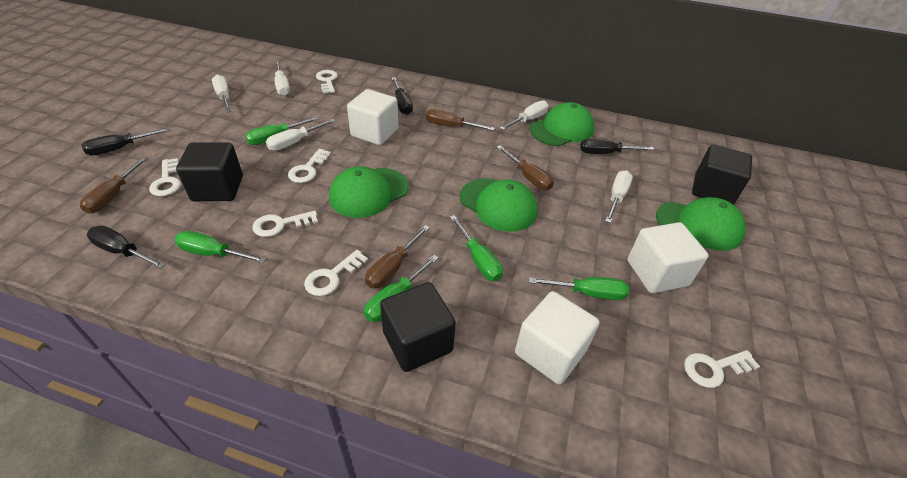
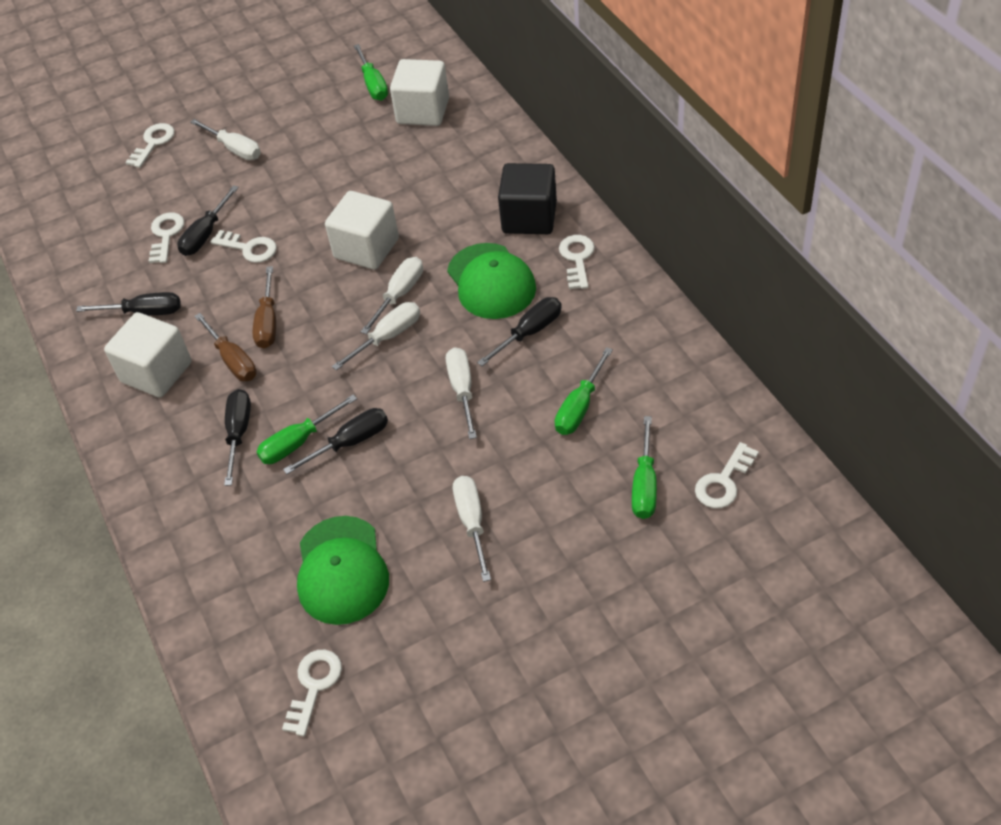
black cube: [176,143,243,201] [380,282,456,372] [692,145,752,205] = 3 -> [498,163,557,234] = 1
black screwdriver: [81,127,171,155] [87,226,166,269] [392,77,413,115] [580,139,654,154] = 4 -> [76,292,181,315] [177,185,239,256] [224,389,251,486] [283,408,388,474] [477,297,562,366] = 5
brown screwdriver: [80,156,148,214] [365,225,430,289] [426,109,495,131] [497,145,554,190] = 4 -> [194,313,257,381] [253,266,276,349] = 2
green cap: [329,166,409,218] [460,178,538,232] [530,102,595,146] [656,197,746,251] = 4 -> [297,516,389,625] [447,243,536,319] = 2
green screwdriver: [175,231,267,263] [245,116,319,145] [364,255,439,322] [450,215,503,281] [528,277,629,300] = 5 -> [257,395,357,464] [354,44,388,101] [555,347,613,435] [632,416,657,519] = 4

